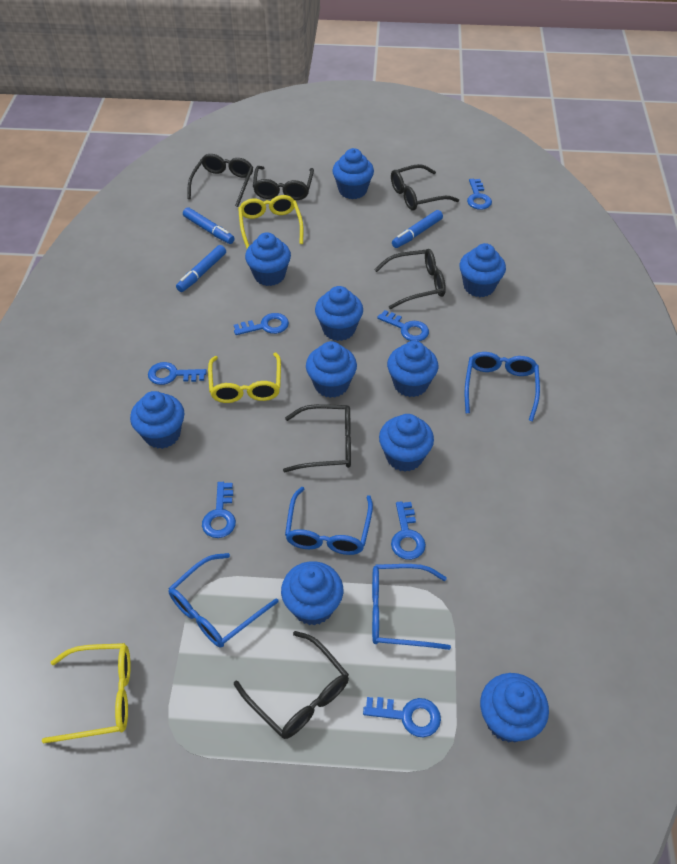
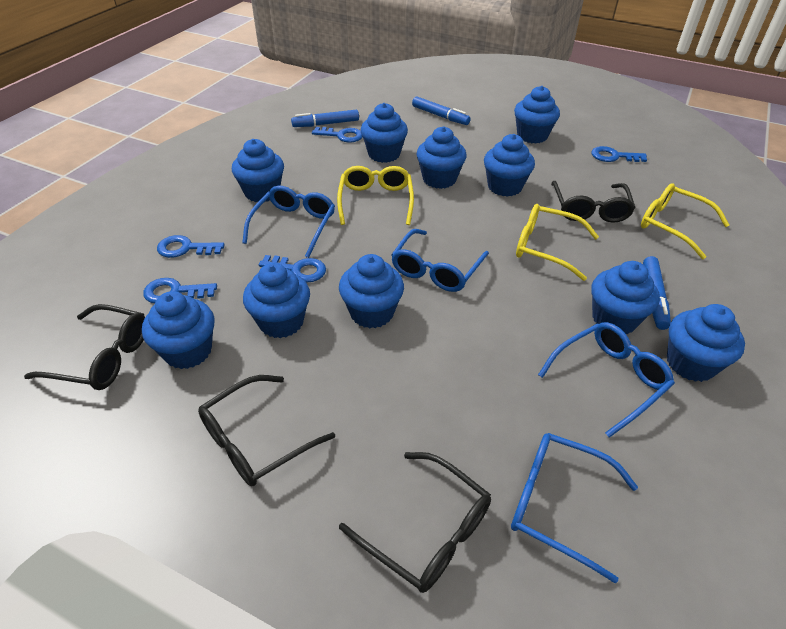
black glasses: [187,154,254,207] [234,631,349,739] [253,166,314,200] [283,404,351,472] [374,249,446,309] [391,164,459,211] = 6 -> [24,304,145,390] [198,375,335,486] [339,452,491,593] [551,181,635,223] = 4
blue key: [148,362,207,385] [202,482,236,538] [234,313,289,335] [363,697,441,737] [377,310,429,342] [391,501,426,560] [467,179,492,210] = 7 -> [143,278,217,303] [157,235,225,258] [259,255,326,283] [312,127,362,143] [591,146,647,162] = 5

